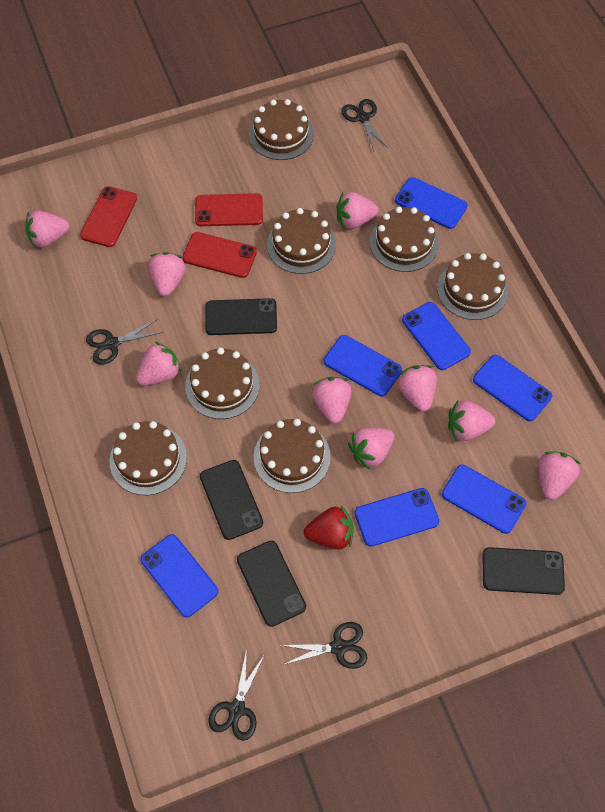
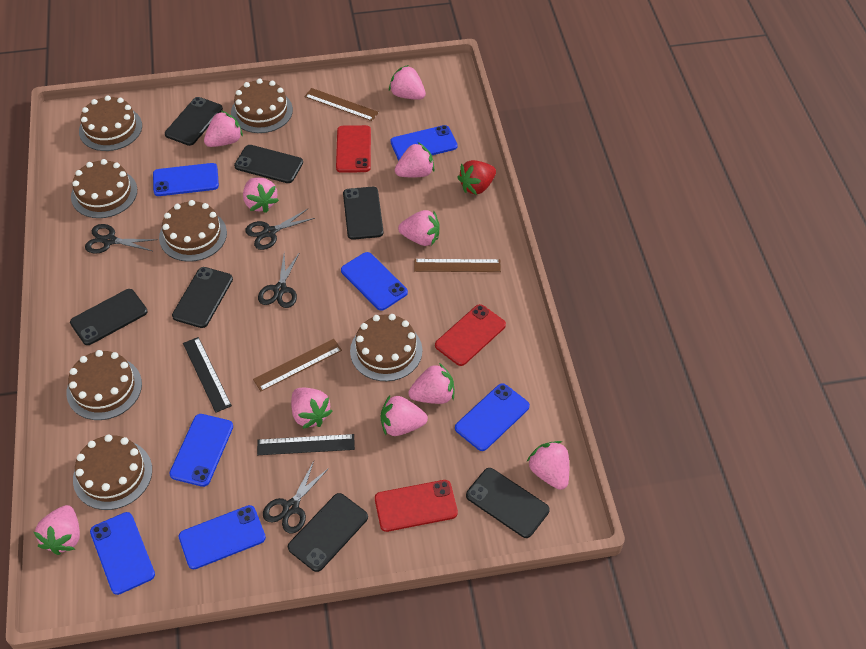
black phone: [200,460,263,540] [205,298,277,335] [237,541,306,627] [482,547,565,595] = 4 -> [70,289,147,345] [165,97,223,146] [172,267,233,328] [234,145,303,183] [288,493,368,572] [343,187,384,240] [466,468,550,538] = 7
black ruler: none = 0 -> [183,337,232,413] [257,434,355,455] = 2
brown ruler: none = 0 -> [253,339,342,391] [305,88,379,121] [414,259,501,272] = 3
pink strawberry: [25,210,70,249] [136,342,181,386] [148,252,186,297] [312,377,352,424] [337,192,379,229] [348,427,394,470] [396,365,437,412] [448,401,495,441] [538,451,581,500] = 9 -> [34,505,80,555] [204,111,243,147] [243,177,279,213] [291,388,333,429] [381,395,428,436] [389,65,426,100] [395,142,435,177] [398,210,440,246] [408,363,454,404] [527,441,569,490] = 10

